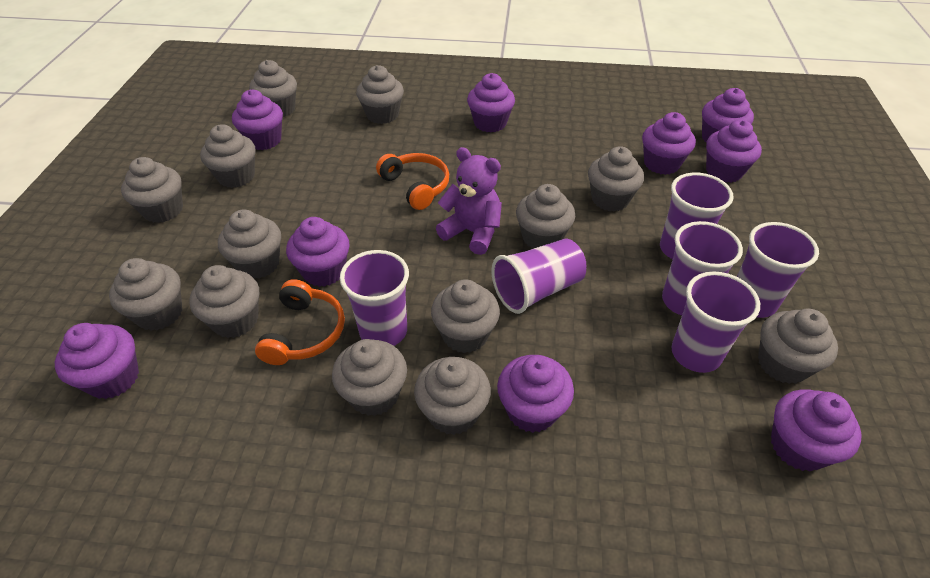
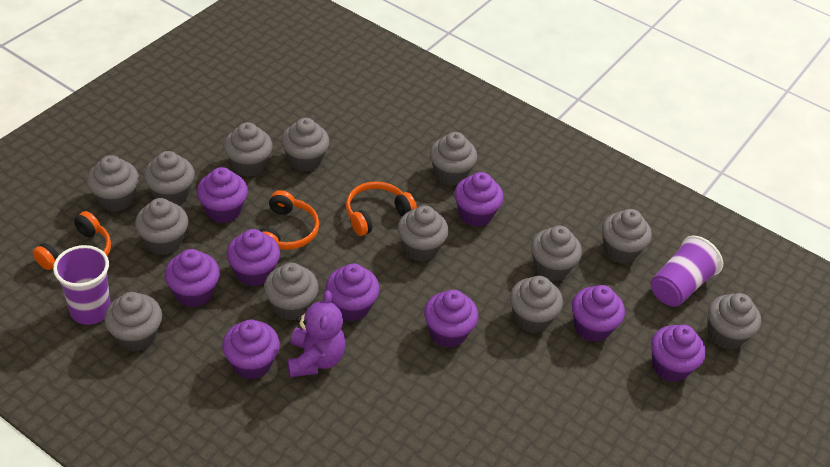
orange headphones: [255,279,345,365] [376,153,449,210] = 2 -> [33,211,111,270] [259,190,319,250] [346,181,417,236] = 3
purple cup: [340,250,409,346] [491,239,586,314] [660,172,733,259] [662,221,743,316] [671,271,760,373] [737,222,819,318] = 6 -> [53,245,111,325] [651,236,723,307] = 2

